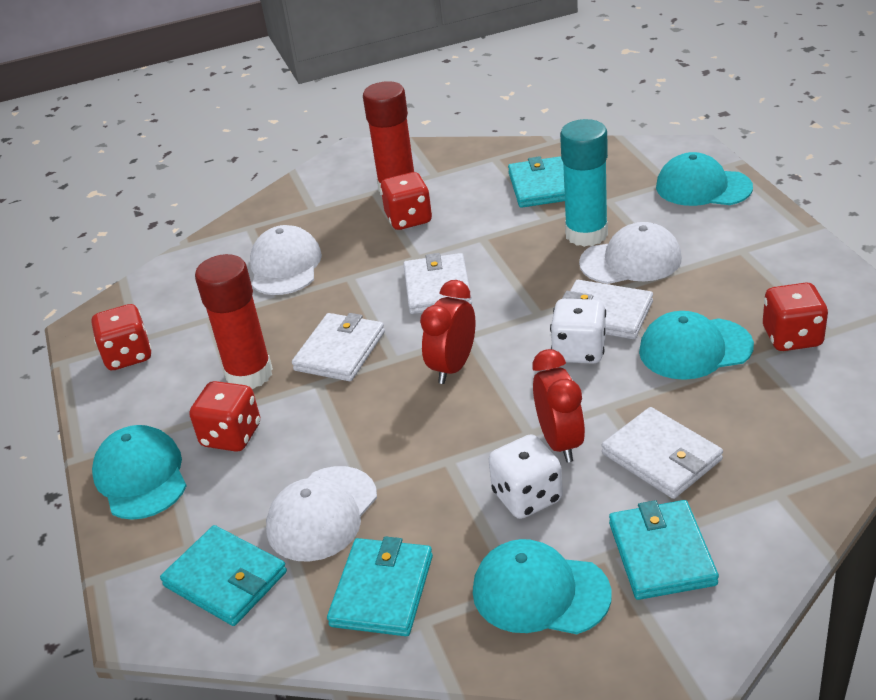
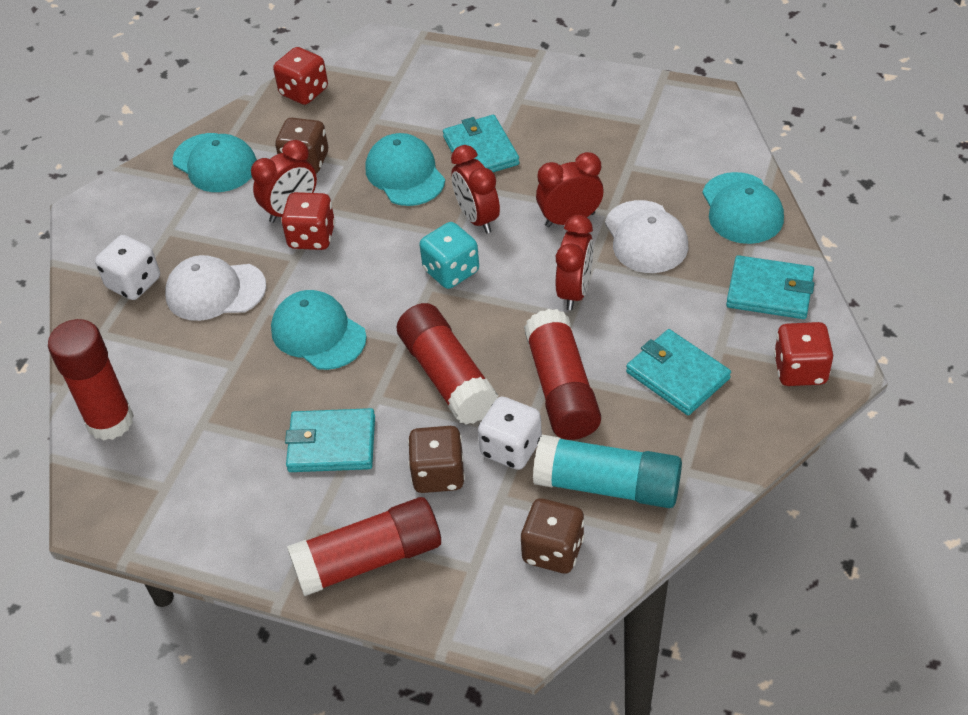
brown dice: none = 0 -> [275,118,328,174] [408,426,465,493] [521,498,585,573] = 3
red clock: [420,280,476,384] [533,349,585,463] = 2 -> [251,140,317,223] [451,145,500,234] [536,152,603,227] [556,215,594,310] = 4
red dice: [92,304,152,370] [190,381,260,452] [380,172,432,230] [763,282,828,351] = 4 -> [273,47,328,105] [281,192,335,250] [774,322,833,386] = 3
red glue stick: [195,254,273,389] [363,81,414,195] = 2 -> [48,319,134,441] [287,497,441,596] [397,303,498,424] [524,309,601,440] = 4
turquoise dice: none = 0 -> [420,222,479,289] = 1
white cap: [250,225,322,295] [266,466,377,562] [579,222,682,284] = 3 -> [165,255,266,321] [605,200,688,273] = 2
white wallet: [292,313,385,381] [404,253,472,314] [562,280,653,339] [602,407,723,499] = 4 -> none = 0

